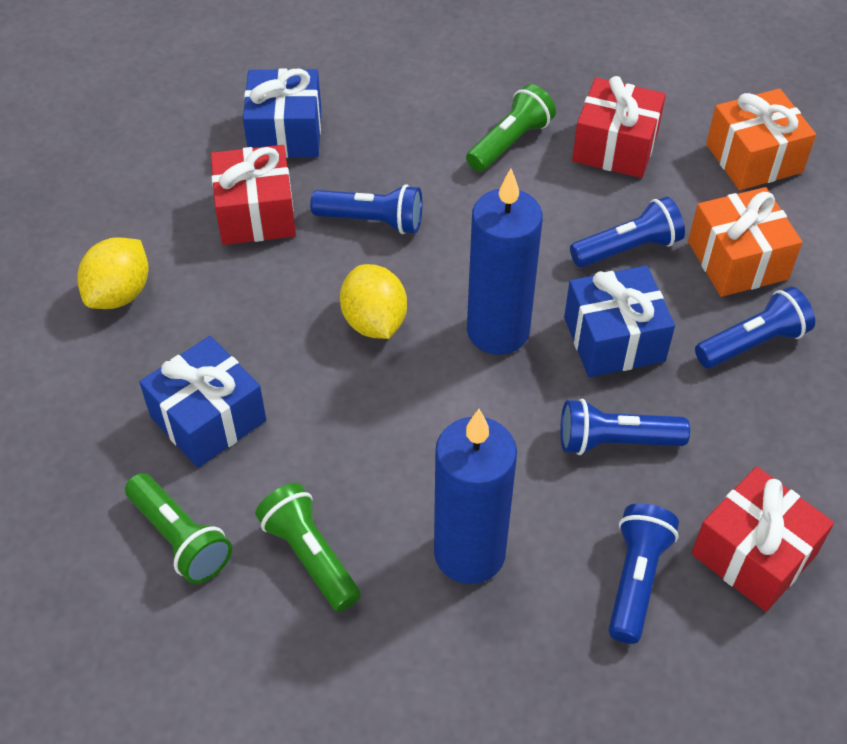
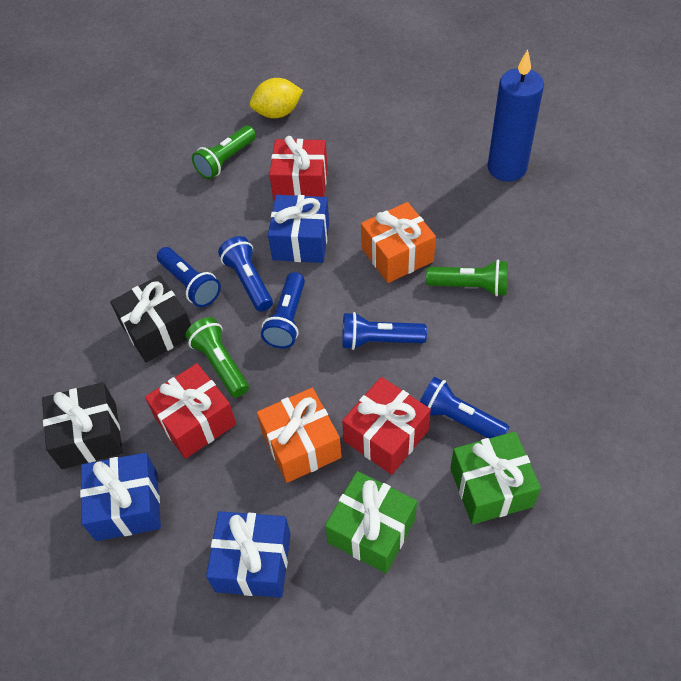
black gift: none = 0 -> [42,382,123,469] [110,275,191,362] = 2
blue candle: [434,409,517,584] [467,169,543,355] = 2 -> [488,49,544,182] = 1
green gift: none = 0 -> [325,471,417,574] [450,431,541,525] = 2
yellow lemon: [77,238,149,309] [340,264,407,339] = 2 -> [250,78,303,118] = 1

